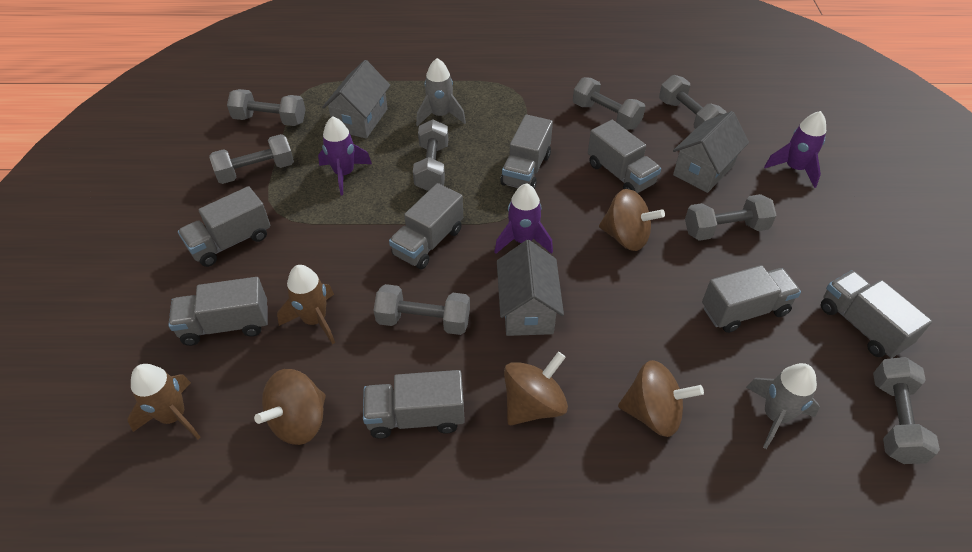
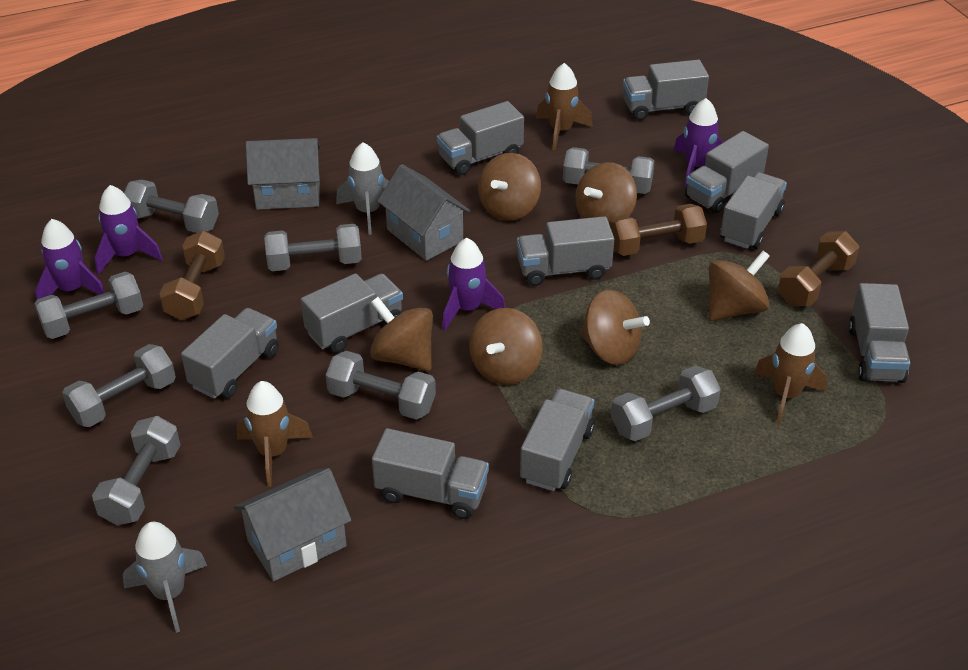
brown dumbbell: none = 0 -> [159,231,225,320] [609,204,707,256] [778,231,859,306] = 3
brown rocket: [127,364,201,440] [277,265,335,344] = 2 -> [237,381,313,487] [536,63,593,150] [754,323,827,424] = 3
brown spinning top: [254,369,326,445] [504,352,568,425] [599,189,665,251] [618,360,704,437] = 4 -> [370,297,433,371] [469,308,543,385] [478,153,541,221] [575,162,637,222] [580,290,650,365] [709,251,770,321] = 6
grey truck: [168,277,268,346] [178,186,270,267] [363,370,465,439] [389,183,463,270] [500,115,553,189] [588,120,661,193] [702,265,801,333] [821,271,932,358] = 8 -> [181,308,279,399] [301,273,403,353] [372,428,489,519] [437,101,524,175] [517,216,614,286] [520,389,595,491] [623,60,709,120] [685,131,769,214] [720,172,787,249] [848,283,910,383] = 10
purple rocket: [318,116,372,195] [494,183,553,254] [764,111,826,188] = 3 -> [35,219,105,301] [95,185,163,275] [442,238,505,331] [673,98,723,186] = 4

